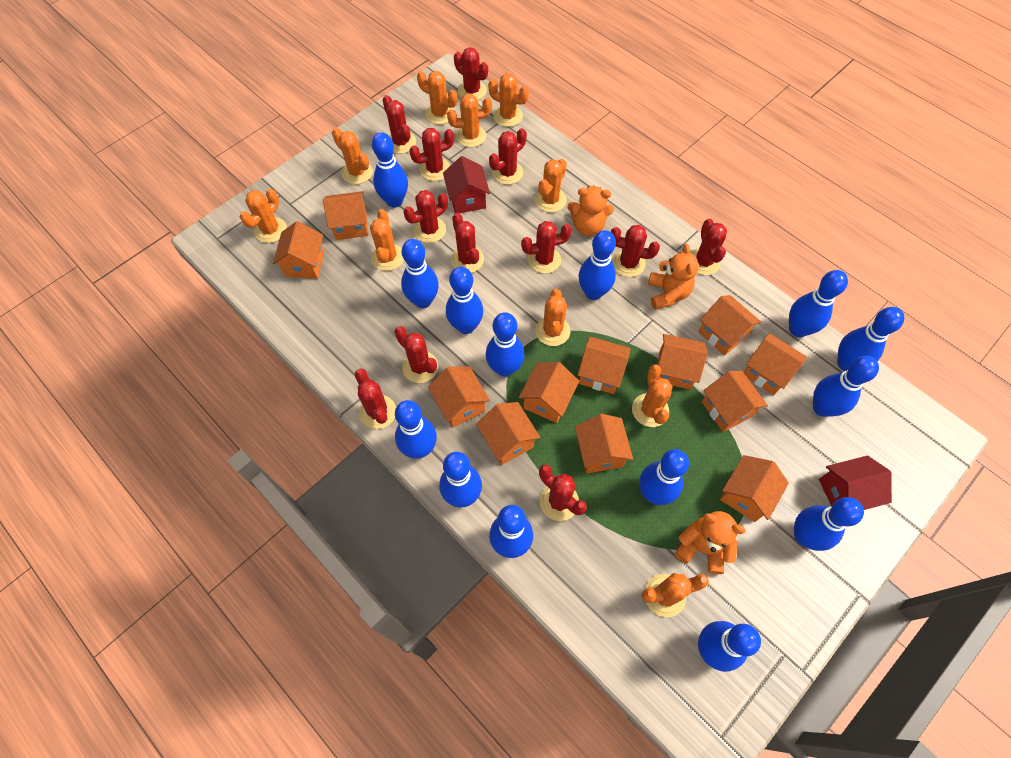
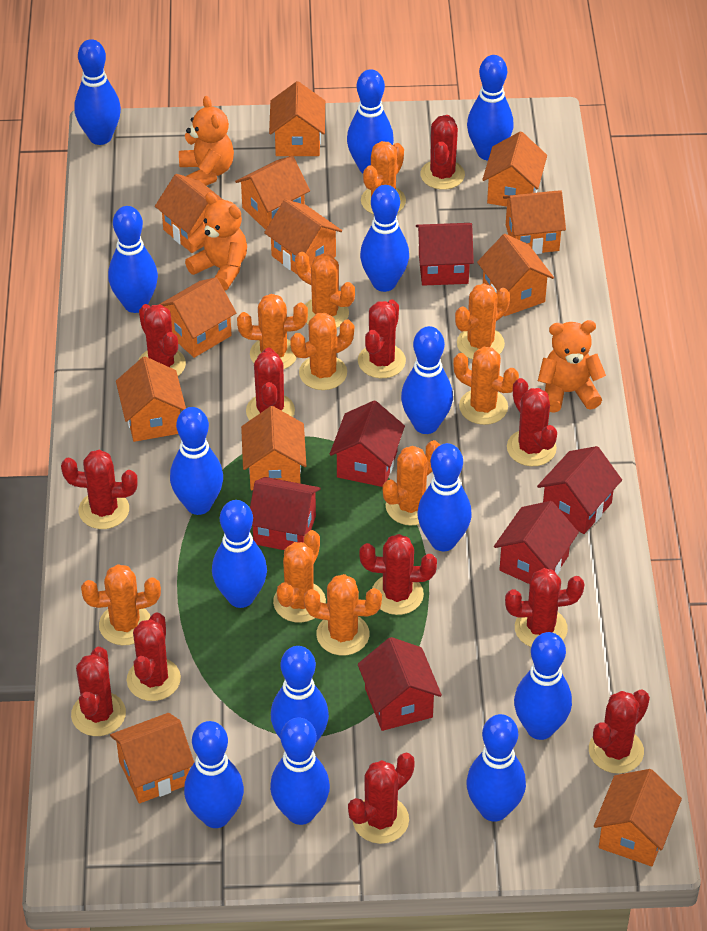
red house: [443,156,490,213] [819,456,892,510] = 2 -> [250,477,321,550] [330,401,405,487] [358,637,442,731] [416,223,474,286] [494,501,579,584] [537,446,622,534] = 6

